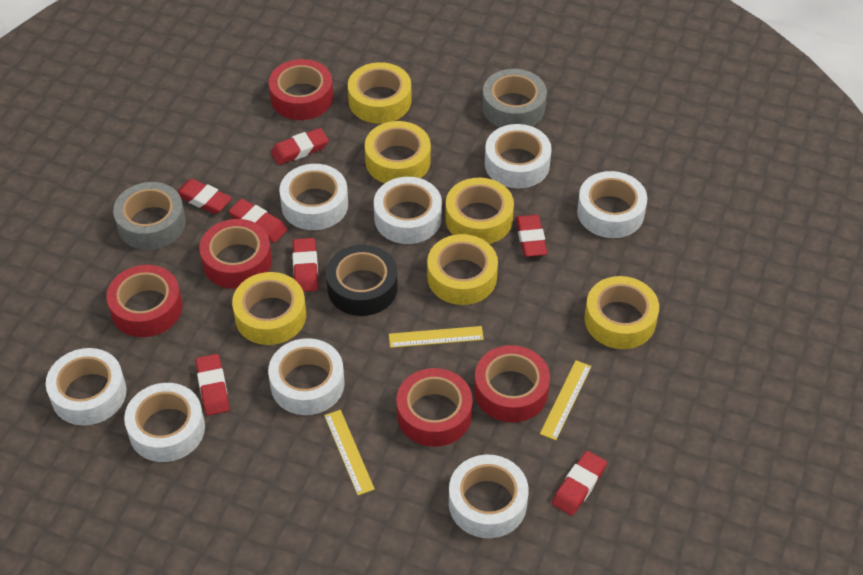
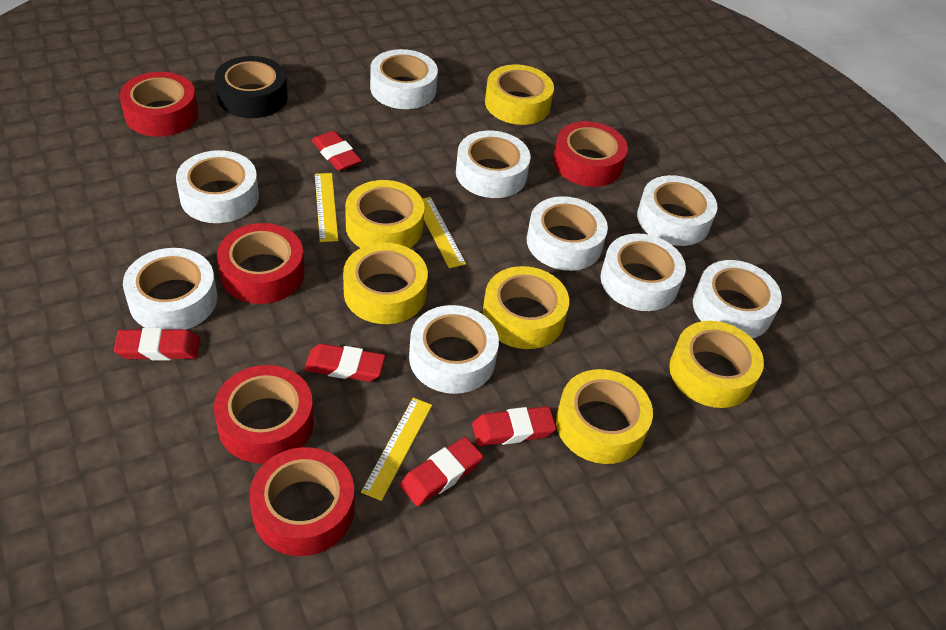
grey tape: [113,182,186,250] [482,69,547,127] = 2 -> none = 0
red eraser: [177,179,232,214] [196,354,229,416] [229,199,287,243] [271,128,329,165] [292,238,318,292] [516,215,547,257] [552,451,607,516] = 7 -> [114,328,200,361] [304,344,385,382] [312,131,362,171] [400,437,483,506] [472,406,556,446] = 5
white tape: [46,348,127,426] [124,383,205,462] [268,338,344,415] [279,164,348,230] [374,177,442,244] [449,455,529,538] [485,124,552,188] [577,171,647,238] = 8 -> [123,248,217,330] [176,150,259,223] [370,49,438,109] [409,305,499,394] [456,131,531,198] [527,196,608,271] [600,233,686,311] [637,175,717,246] [693,260,782,338] = 9

